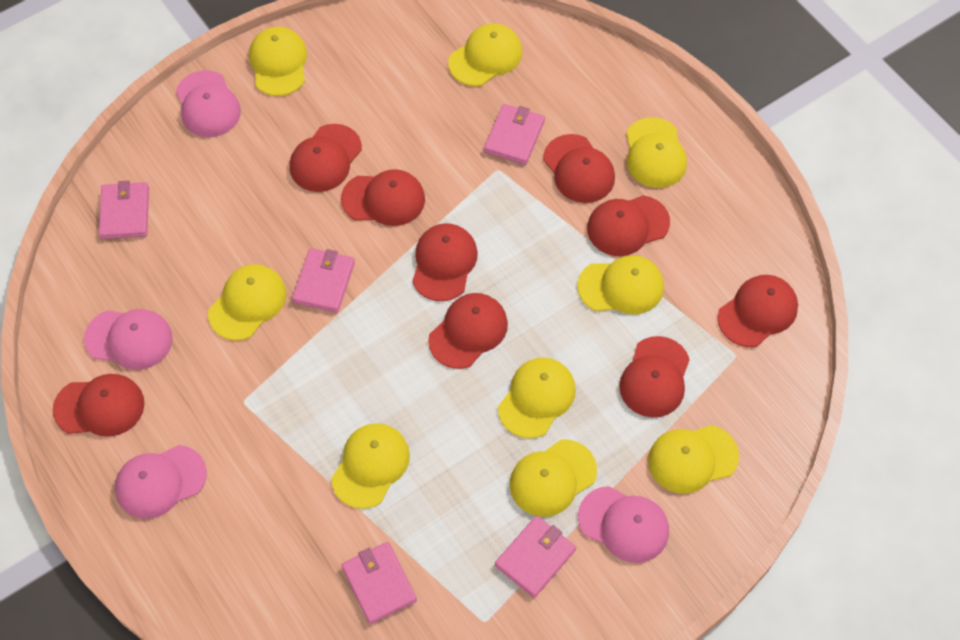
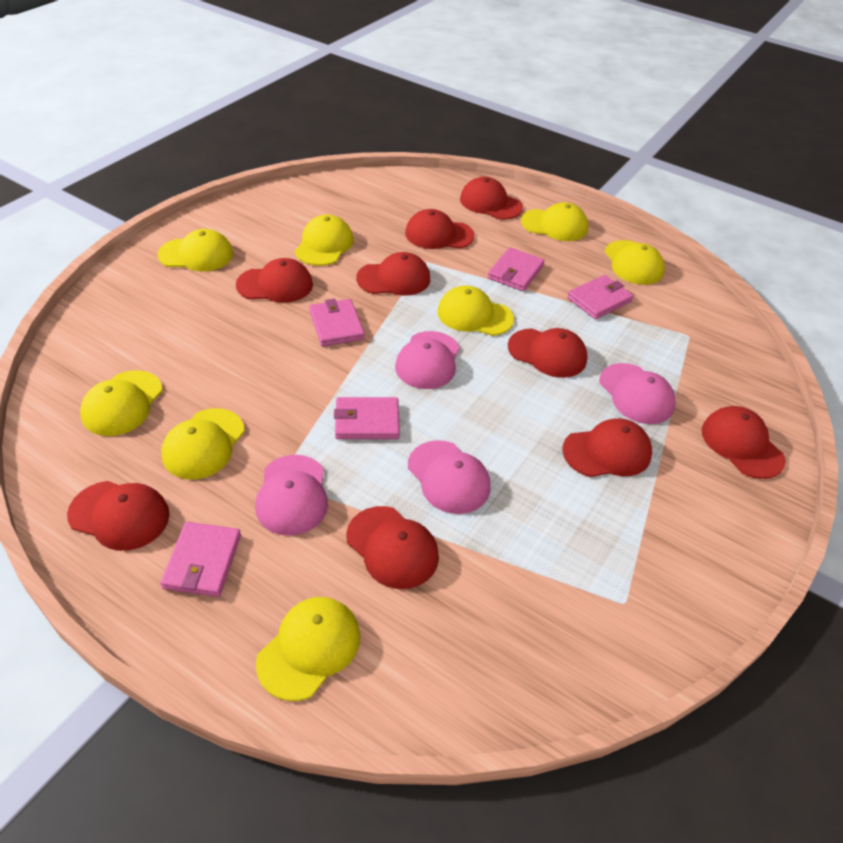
yellow cap: [208,264,286,341] [249,27,307,96] [331,423,410,509] [448,23,522,86] [498,358,576,438] [510,440,597,517] [577,255,664,314] [626,117,687,188] [648,425,739,494] = 9 -> [80,370,163,436] [158,229,233,272] [161,408,245,479] [256,597,360,701] [295,215,354,266] [437,286,514,336] [521,202,588,241] [604,240,665,285] = 8

